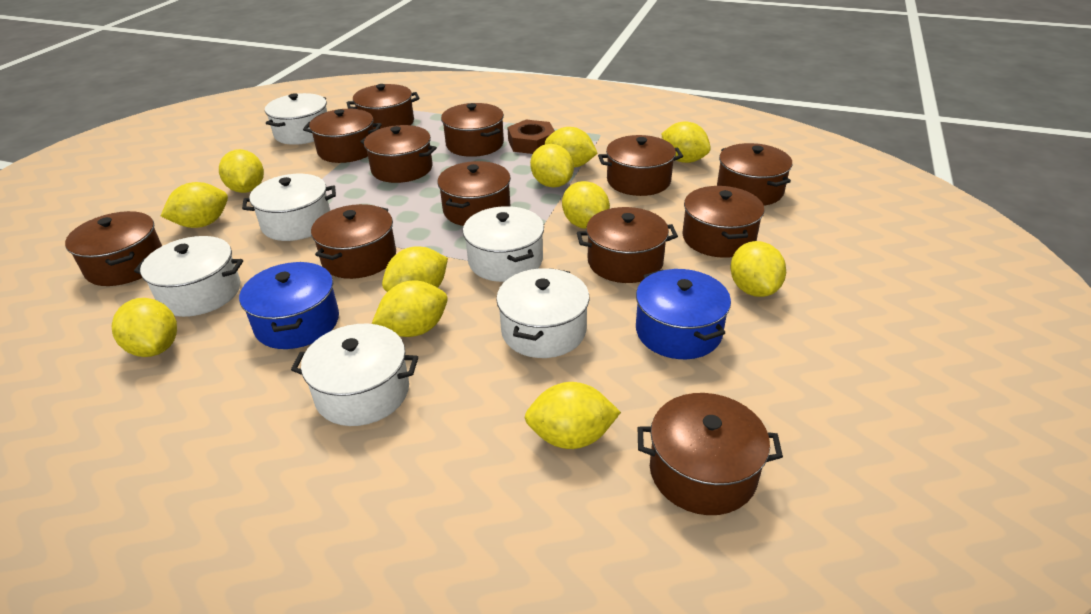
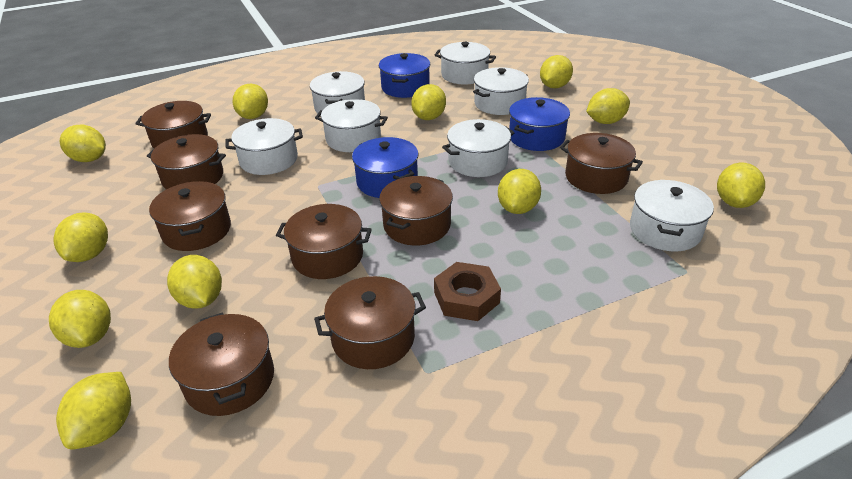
blue pot: [239,262,339,349] [636,269,731,359] = 2 -> [352,137,419,198] [379,53,430,98] [509,97,570,151] = 3
brown pot: [65,211,162,286] [303,109,382,163] [311,204,396,279] [347,84,419,129] [360,125,437,183] [437,161,511,226] [441,103,504,157] [577,207,678,283] [598,135,683,196] [638,393,783,515] [682,186,764,258] [717,143,792,206] = 12 -> [135,101,211,148] [147,134,226,189] [149,181,231,251] [169,312,274,416] [276,204,372,279] [314,276,426,369] [379,176,453,246] [560,133,643,194] = 8
white pot: [134,236,243,317] [242,174,336,241] [265,93,327,145] [291,324,418,426] [463,206,544,282] [496,268,589,358] = 6 -> [226,118,303,175] [310,71,365,116] [315,99,388,152] [435,42,496,84] [442,119,515,177] [473,67,529,115] [630,180,714,251] = 7

